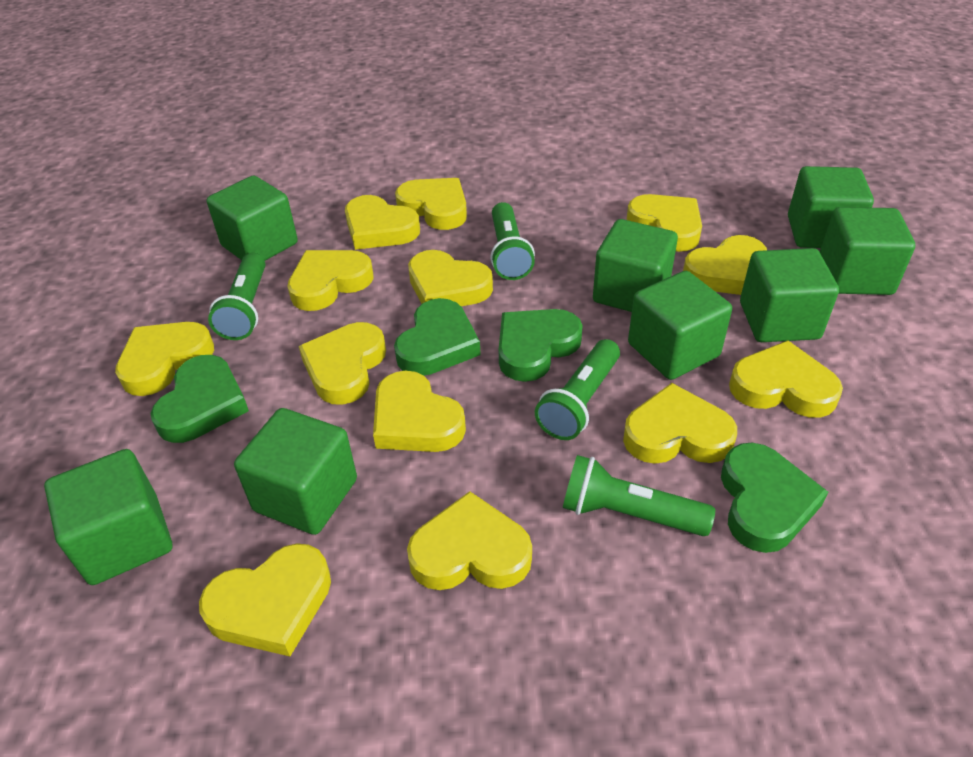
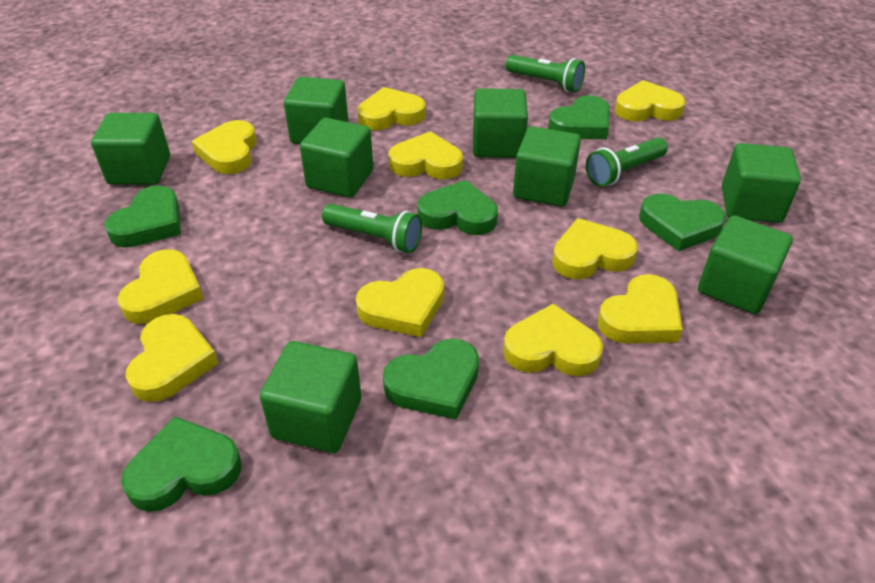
green flashlight: [208,253,265,340] [490,202,535,280] [535,339,620,440] [563,455,715,536] = 4 -> [322,204,422,253] [505,55,585,92] [586,137,668,187] = 3
green heart: [150,355,249,443] [394,298,481,376] [499,309,583,382] [721,443,828,553] = 4 -> [104,185,181,248] [121,417,242,512] [383,339,479,420] [417,180,498,235] [548,95,609,139] [639,193,726,251] = 6
yellow heart: [115,322,214,396] [199,543,331,656] [287,250,373,311] [299,322,386,405] [345,195,420,250] [373,371,466,452] [395,178,467,230] [407,491,532,590] [408,250,493,306] [623,383,737,464] [627,194,702,252] [683,235,767,295] [729,340,843,418] = 13 -> [118,249,204,324] [125,314,219,402] [191,120,257,174] [356,268,444,337] [357,87,426,130] [388,131,463,179] [503,304,603,376] [552,218,638,279] [598,274,683,343] [615,80,686,122] = 10

